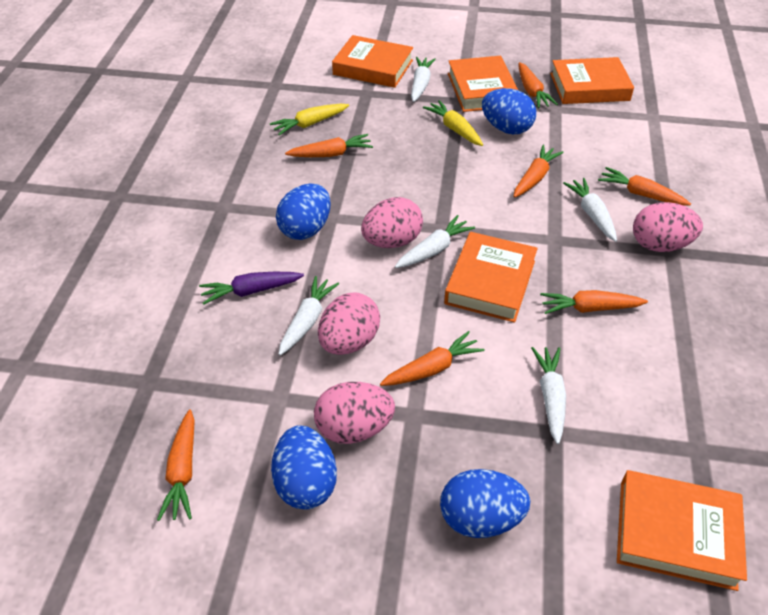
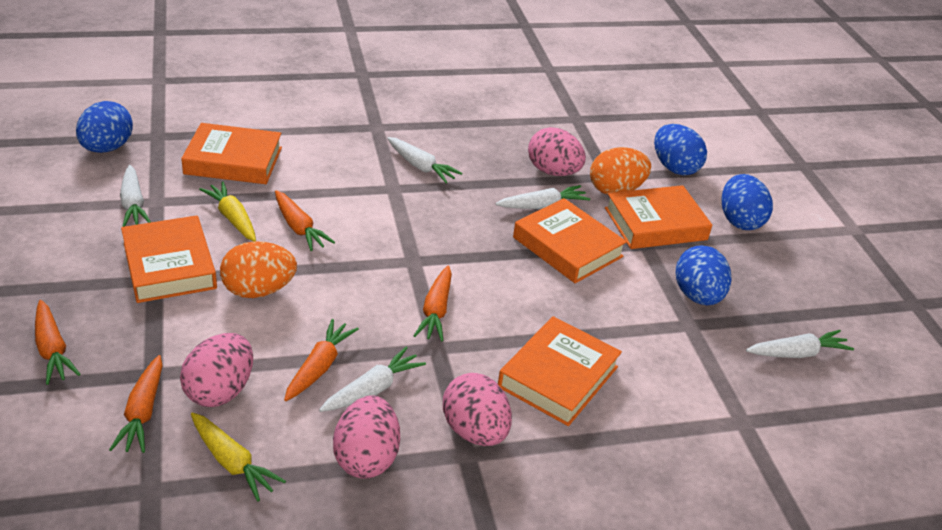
orange carrot: [157,409,195,521] [285,134,373,157] [380,331,485,386] [513,145,564,198] [519,62,558,108] [540,290,648,314] [598,167,691,206] = 7 -> [35,300,81,385] [109,355,163,453] [275,190,335,251] [284,319,359,401] [414,266,452,341] = 5
orange egg: none = 0 -> [220,241,297,298] [590,147,651,195] = 2
purple carrot: [199,272,304,305] = 1 -> none = 0

